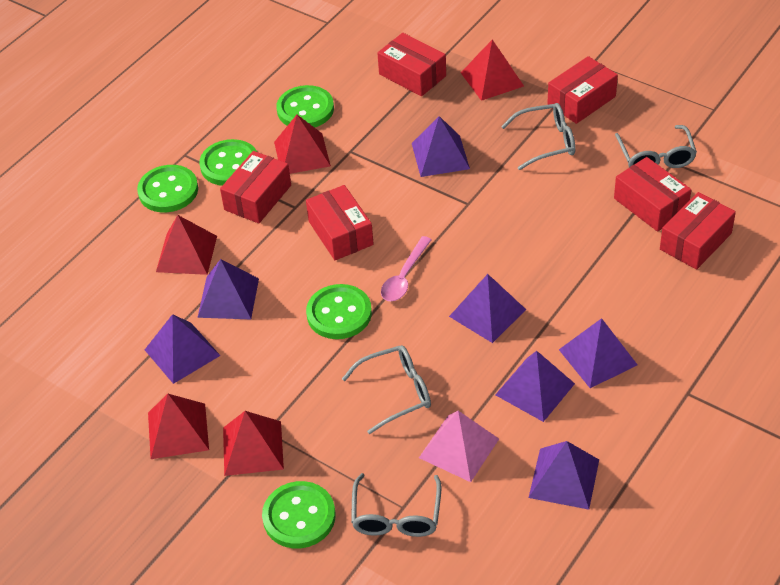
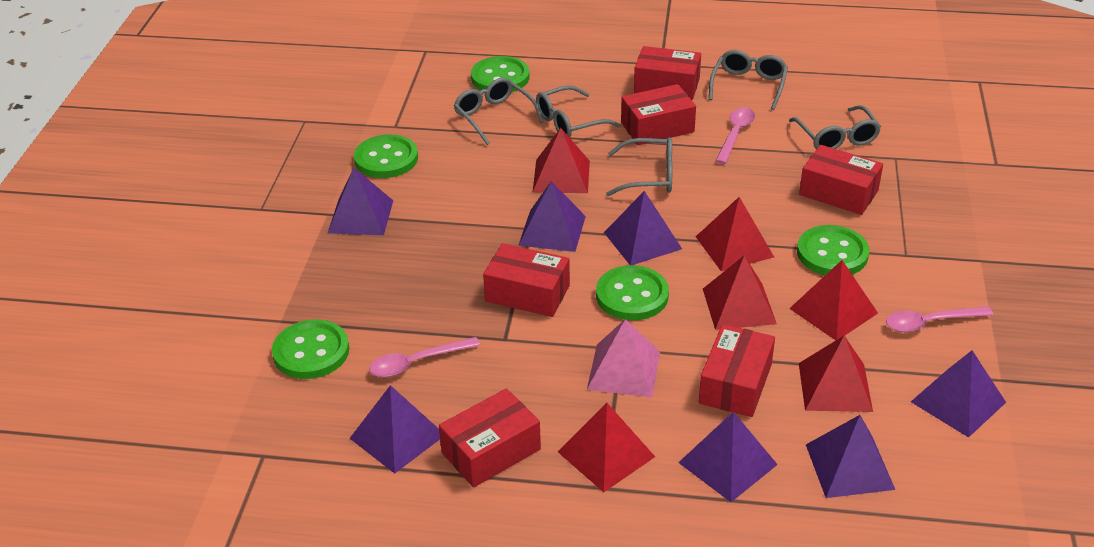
grey glasses: [342,345,431,434] [351,473,442,537] [501,103,575,170] [615,125,697,168] = 4 -> [454,78,544,145] [536,85,621,138] [606,137,673,196] [709,50,788,110] [789,105,881,149] = 5
pink spoon: [381,236,432,301] = 1 -> [369,337,480,377] [716,107,755,164] [886,307,993,332] = 3
red pyramid: [148,394,209,459] [156,215,217,275] [223,411,284,476] [274,115,331,174] [461,39,524,101] = 5 -> [533,128,590,193] [558,403,655,492] [695,197,774,271] [703,255,777,330] [789,260,878,340] [799,336,873,412] = 6

